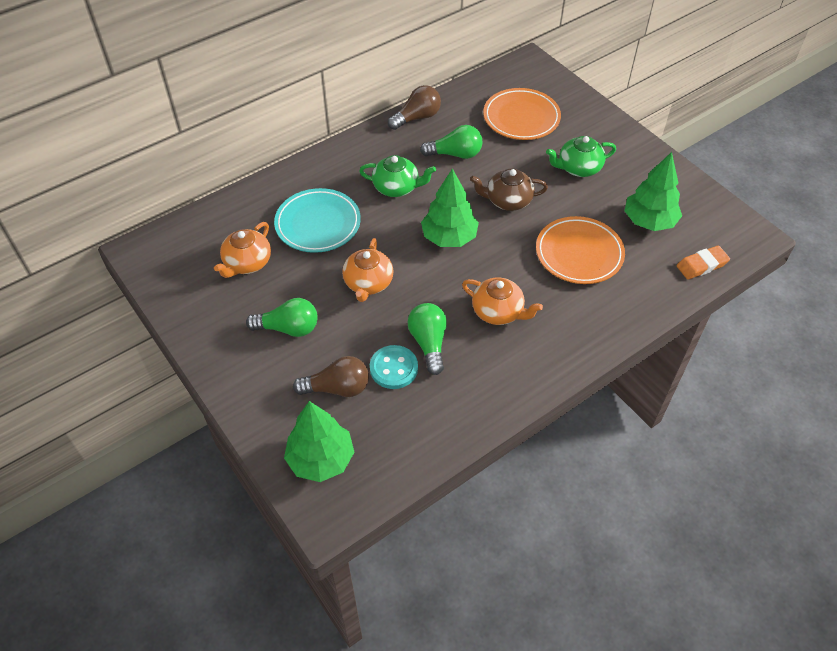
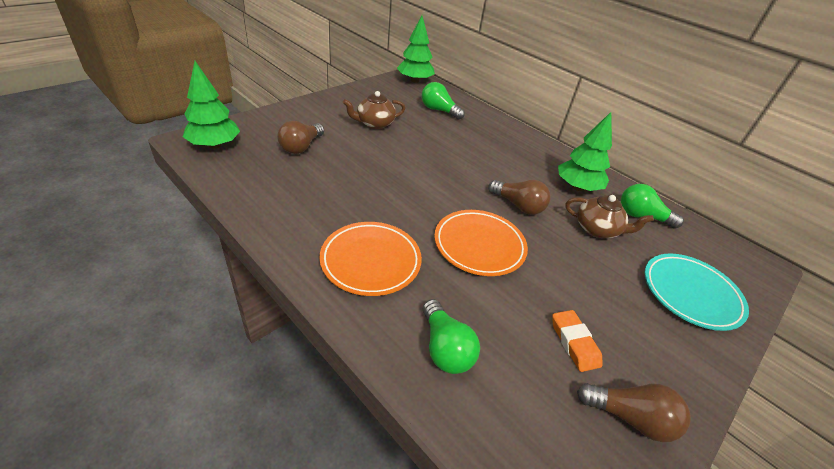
brown light bulb: [293,356,369,397] [388,85,441,130] = 2 -> [277,121,324,154] [488,180,550,215] [577,383,691,442] = 3
brown teapot: [470,168,548,211] = 1 -> [343,91,405,129] [565,195,654,238] = 2
green teapot: [359,155,436,197] [546,136,616,177] = 2 -> none = 0
orange teapot: [214,222,271,278] [342,238,394,302] [462,277,543,325] = 3 -> none = 0
turquoise button: [370,345,418,389] = 1 -> none = 0

